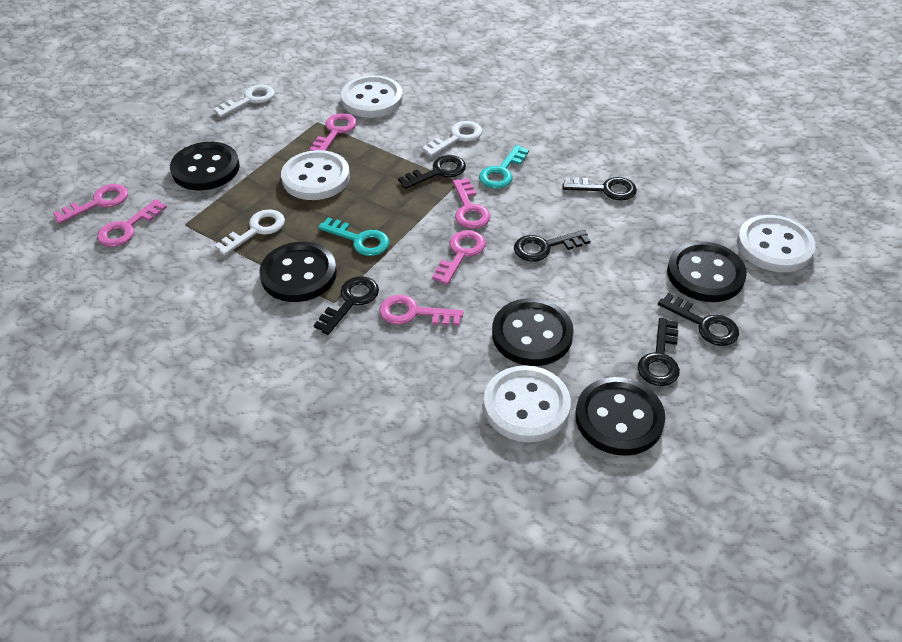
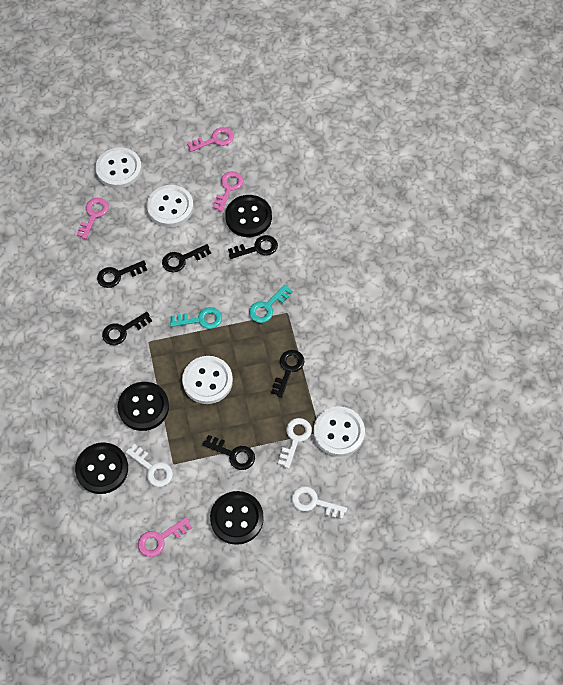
black button: [170,142,240,191] [259,242,337,302] [492,298,574,366] [575,377,665,456] [667,241,747,302] = 5 -> [75,442,128,494] [118,382,169,431] [210,491,264,545] [225,195,272,237] = 4
pink key: [53,184,128,224] [97,199,167,247] [309,113,357,151] [379,295,463,326] [432,230,486,285] [453,178,490,229] = 6 -> [77,198,109,239] [138,517,192,557] [187,127,234,152] [213,171,243,212] = 4

